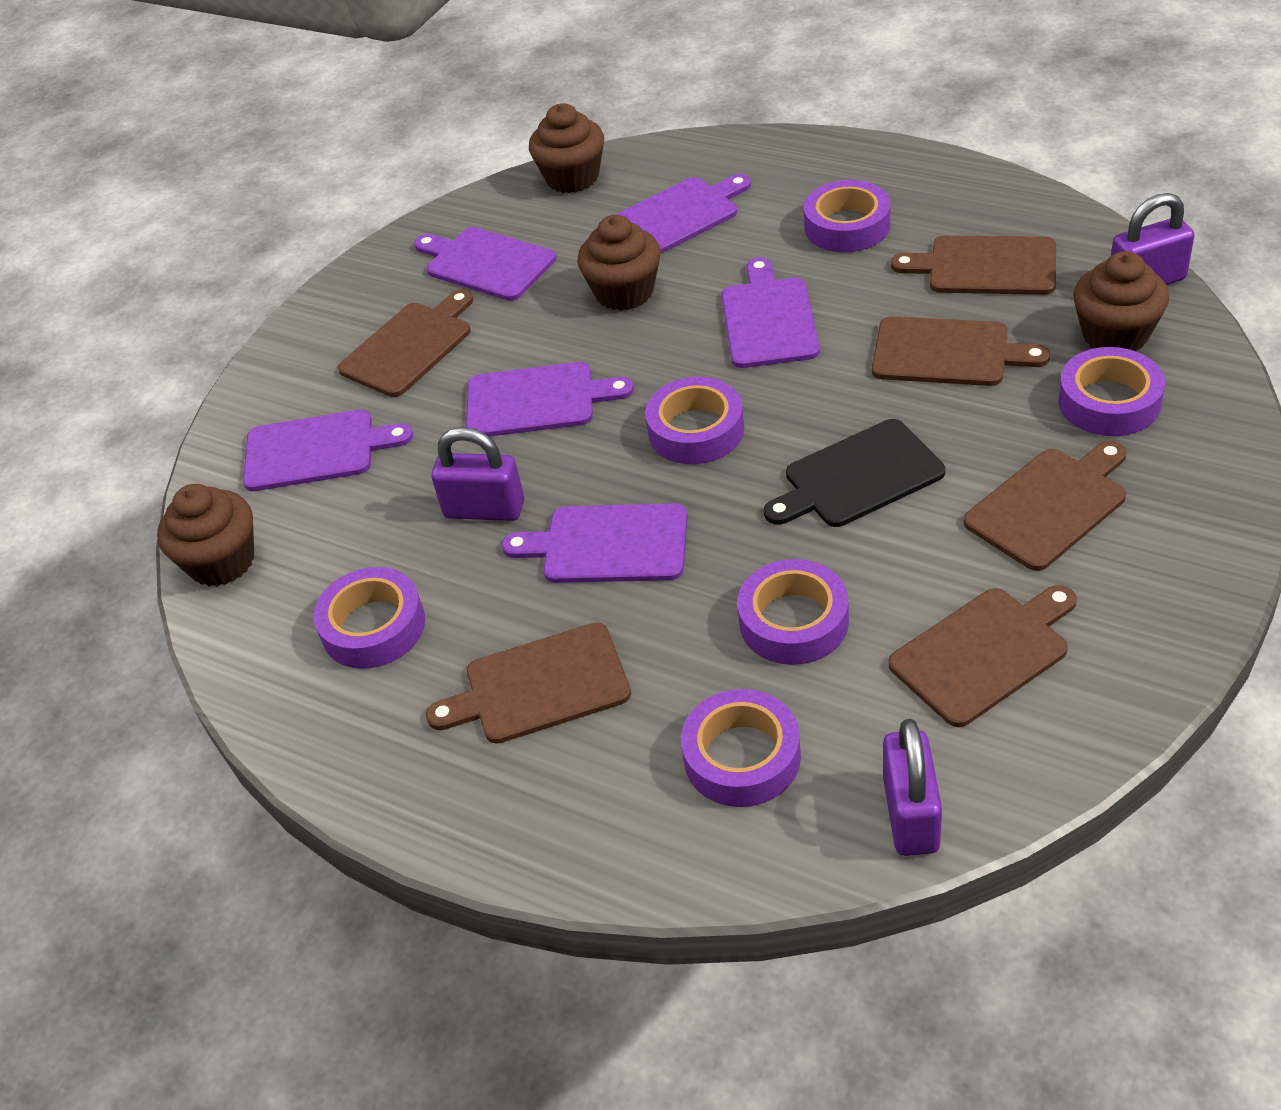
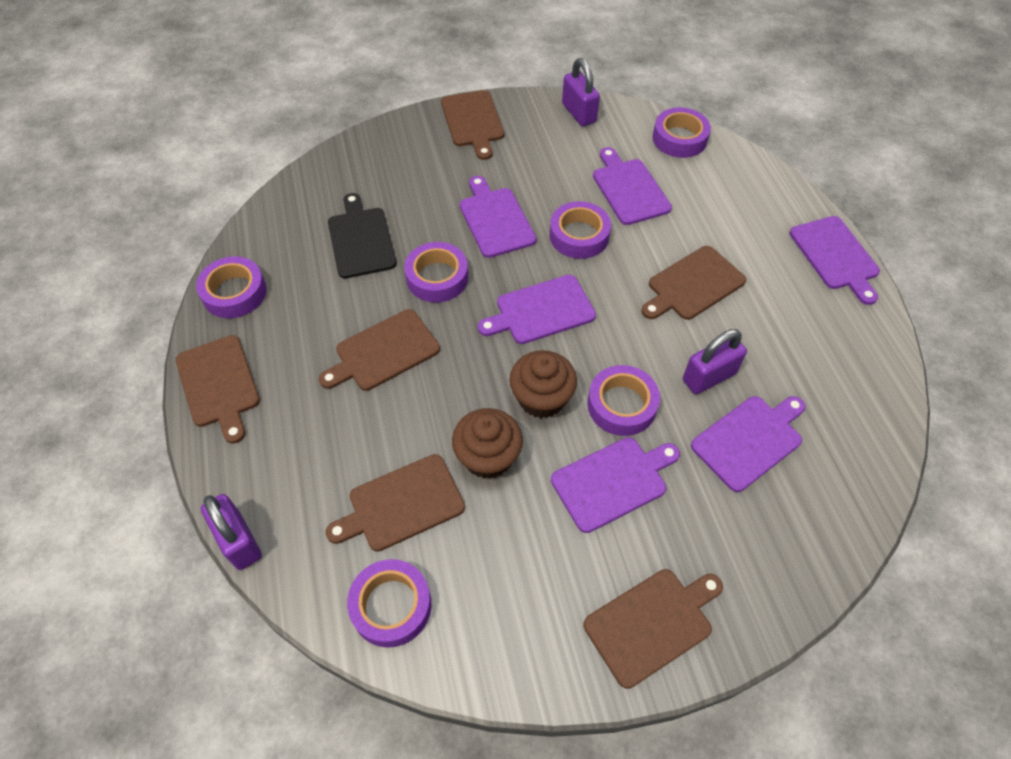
brown cupcake: [157,484,254,586] [529,103,604,193] [577,215,661,311] [1073,251,1169,351] = 4 -> [452,408,523,479] [509,350,577,418] = 2

